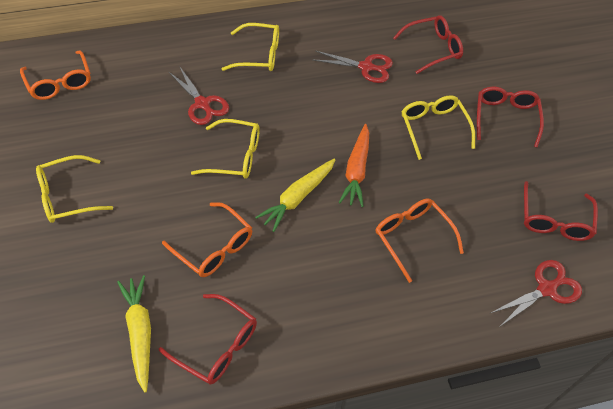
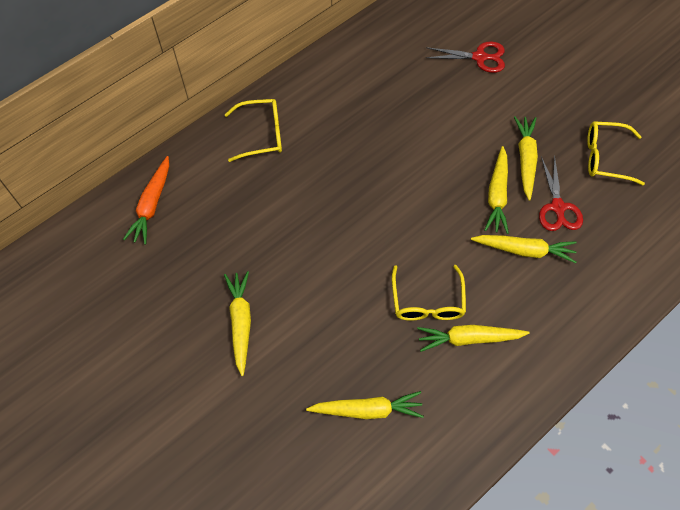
orange glasses: [20,50,91,100] [162,202,252,277] [376,198,464,283] = 3 -> none = 0
red glasses: [159,294,257,385] [393,15,463,74] [477,87,544,148] [524,181,598,241] = 4 -> none = 0
red scissors: [168,66,229,125] [313,51,393,83] [489,260,582,326] = 3 -> [426,41,505,73] [539,155,583,231] = 2
yellow carrot: [117,275,151,393] [255,159,335,232] = 2 -> [224,271,251,376] [306,391,424,419] [417,325,529,352] [471,235,577,263] [484,146,509,234] [514,116,538,201] = 6
yellow glasses: [36,155,113,223] [191,119,260,179] [222,23,279,71] [401,95,475,160] = 4 -> [225,99,282,162] [392,265,466,321] [587,121,645,186] = 3

